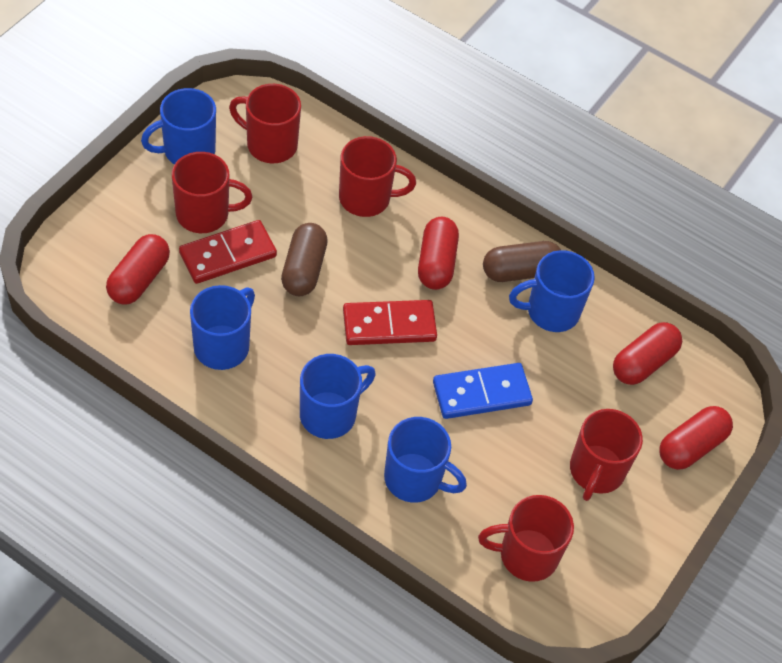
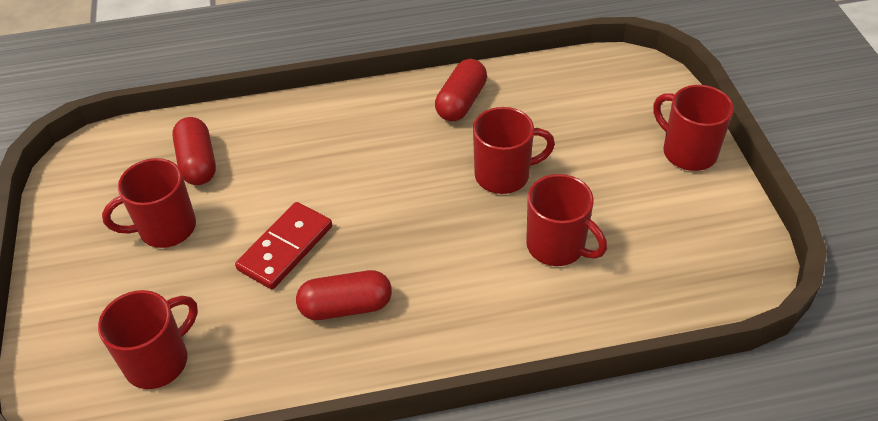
blue domino: [433,363,533,419] = 1 -> none = 0
blue mug: [141,88,216,165] [190,285,255,370] [300,354,376,439] [384,417,467,503] [509,250,595,332] = 5 -> none = 0
brown capsule: [281,223,328,296] [483,241,561,282] = 2 -> none = 0
red capsule: [106,234,170,304] [418,217,459,290] [613,322,682,385] [659,406,733,470] = 4 -> [172,117,216,185] [296,270,392,320] [435,59,487,121] = 3
red domino: [179,220,277,284] [343,300,437,345] = 2 -> [235,202,332,289] = 1

